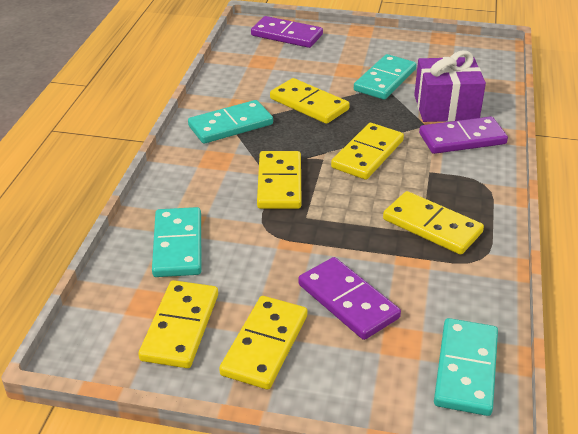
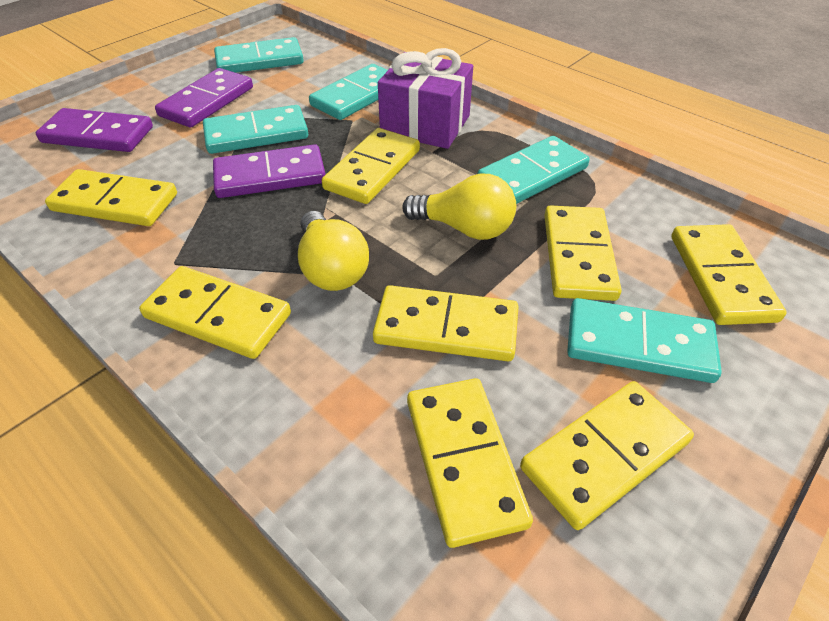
turquoise domino: [152,207,201,277] [188,100,273,144] [354,54,416,100] [434,318,498,416] = 4 -> [203,105,308,154] [214,37,304,73] [309,64,388,120] [478,136,590,204] [567,298,722,383] = 5
yellow domino: [139,280,218,368] [219,296,307,390] [257,151,301,209] [270,78,350,124] [331,123,404,180] [383,191,484,255] = 6 -> [45,169,177,226] [139,266,291,359] [322,128,420,204] [373,285,519,361] [407,378,533,548] [520,381,694,530] [544,205,621,301] [671,224,787,325] = 8
yellow light bulb: none = 0 -> [298,211,369,291] [402,174,516,240] = 2

